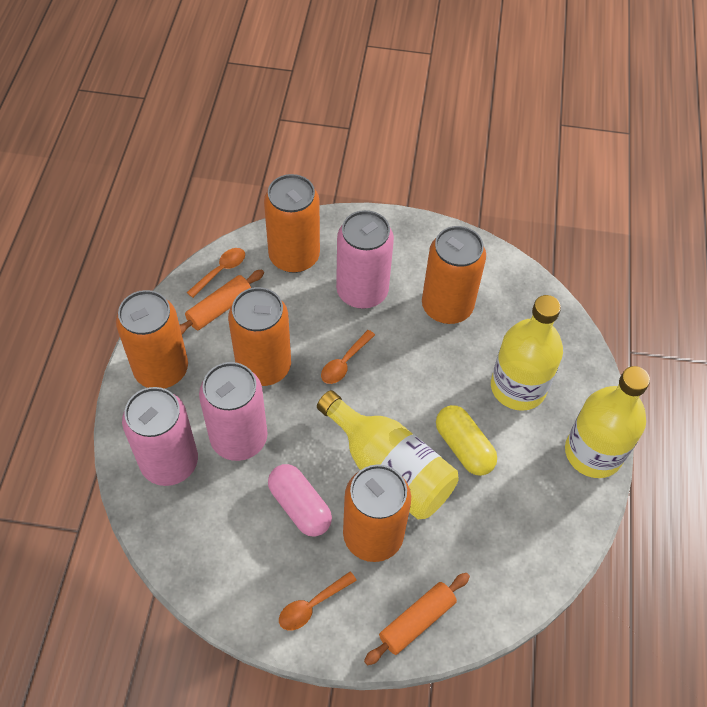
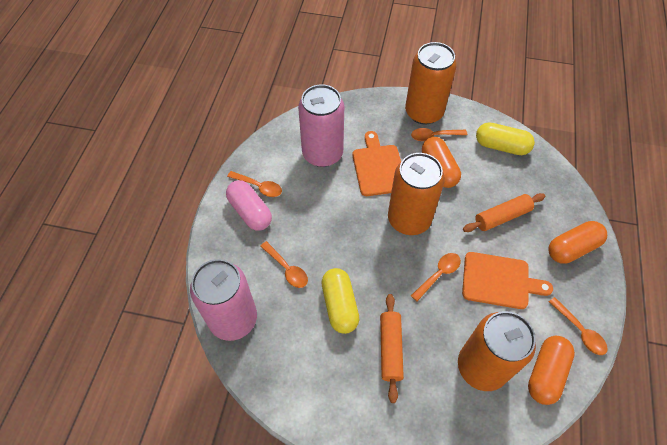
orange can: [116,290,188,389] [228,287,291,386] [264,174,320,273] [343,464,411,562] [422,226,486,324] = 5 -> [388,153,445,235] [405,42,457,124] [458,311,536,391] = 3
orange capsule: none = 0 -> [422,137,461,188] [528,336,575,405] [548,221,607,264] = 3
orange cutting board: none = 0 -> [352,131,401,196] [462,252,553,309] = 2
orange spoon: [187,248,245,298] [279,572,357,630] [321,330,375,384] = 3 -> [227,171,282,197] [260,241,308,288] [411,128,467,141] [411,253,461,301] [549,297,608,355] = 5
pink can: [122,387,198,486] [199,362,268,461] [336,210,394,309] = 3 -> [190,259,257,341] [298,84,344,167] = 2
yellow bottle: [317,390,459,519] [491,295,563,411] [565,366,650,478] = 3 -> none = 0
yellow capsule: [436,405,497,476] = 1 -> [322,268,359,334] [476,122,535,155] = 2

